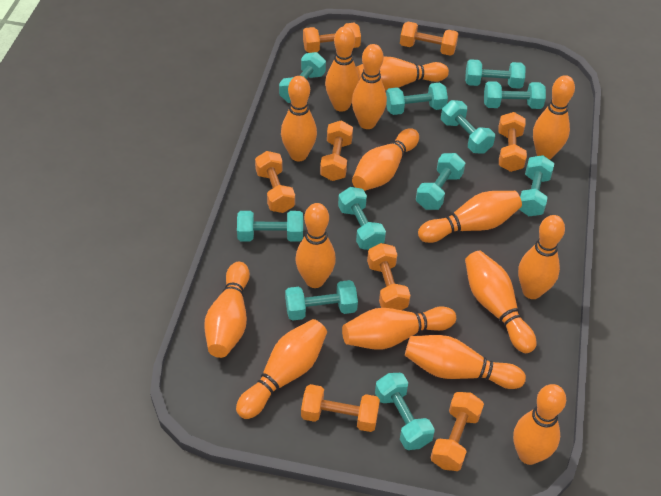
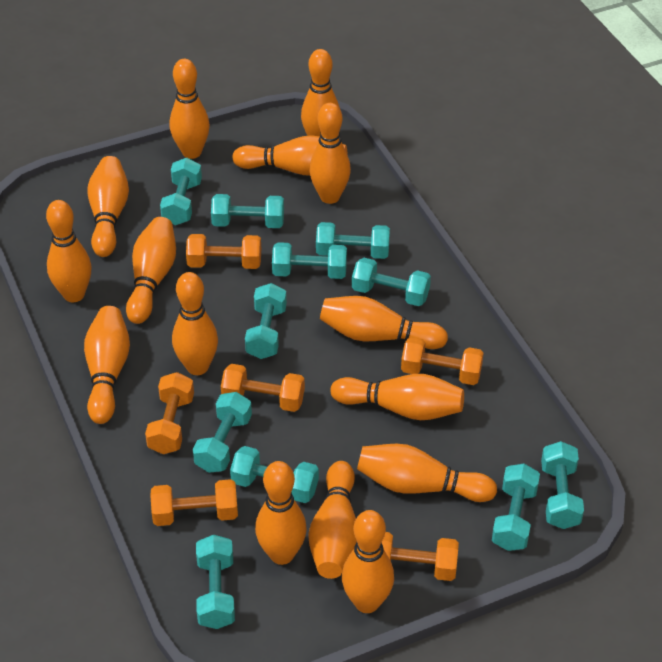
orange dumbbell: [255,151,295,213] [301,384,380,432] [303,23,361,53] [320,120,353,181] [367,243,411,310] [400,22,459,56] [431,392,484,471] [498,112,527,172] = 8 -> [145,372,194,454] [151,479,238,526] [186,234,261,269] [221,364,305,412] [382,532,459,581] [401,337,484,385] = 6

